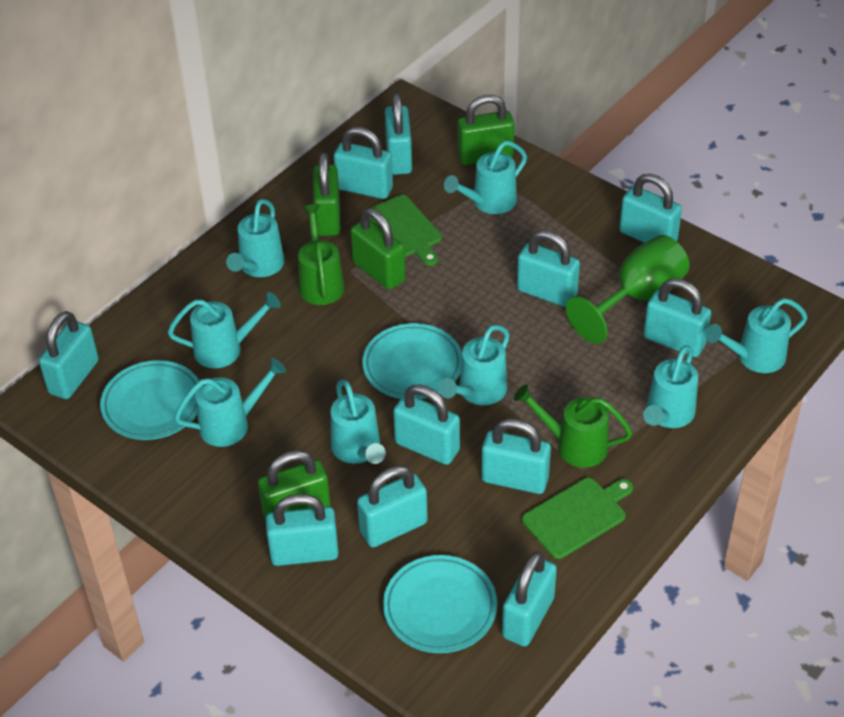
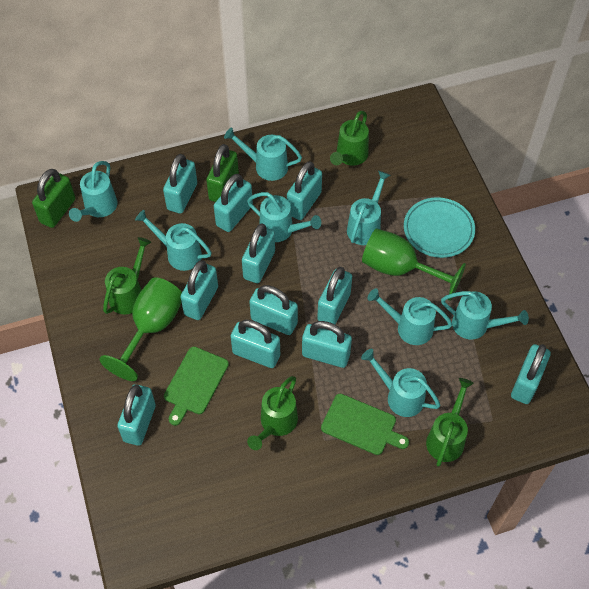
green goblet: [566,235,689,344] = 1 -> [99,277,182,381] [362,229,466,301] = 2
green padlock: [258,450,331,520] [313,152,340,236] [351,208,406,290] [458,95,515,165] = 4 -> [32,169,76,228] [206,144,239,202] = 2
green watering can: [298,204,344,305] [514,385,632,468] = 2 -> [103,237,151,315] [247,376,298,450] [330,111,369,166] [426,378,474,467] = 4
turquoise plate: [100,360,199,440] [362,323,462,399] [383,555,497,653] = 3 -> [404,197,475,258] = 1

